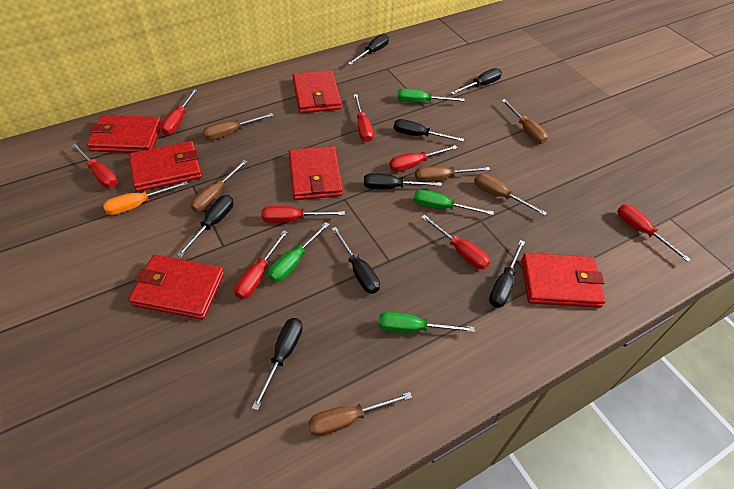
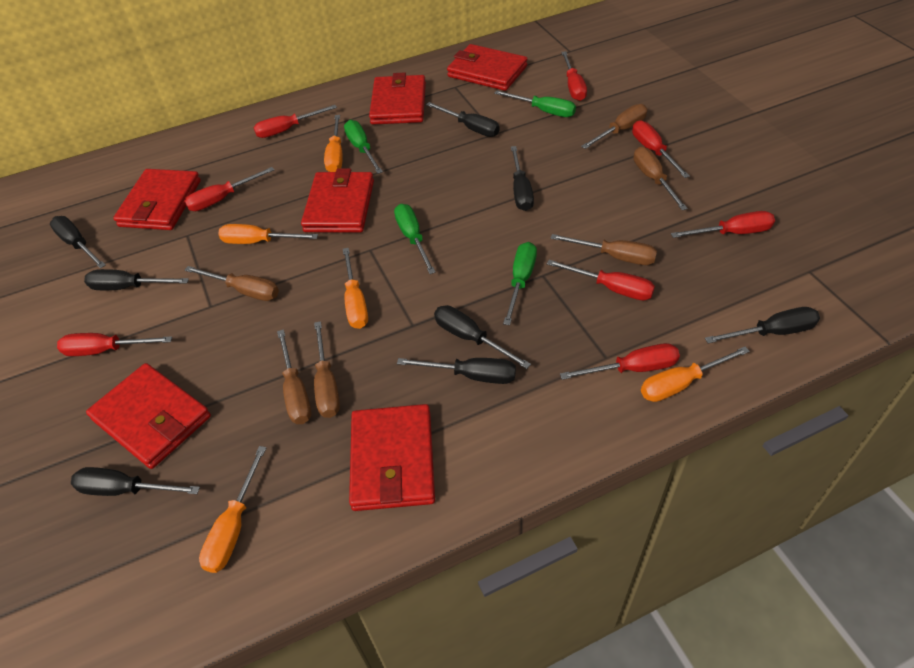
orange screwdriver: [103,181,188,215] = 1 -> [199,446,266,573] [218,224,318,244] [324,115,343,172] [343,248,368,329] [641,347,750,402] = 5

